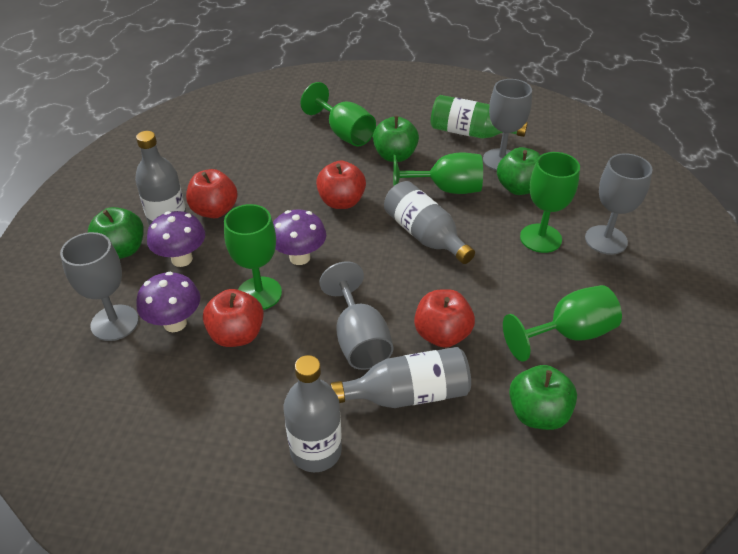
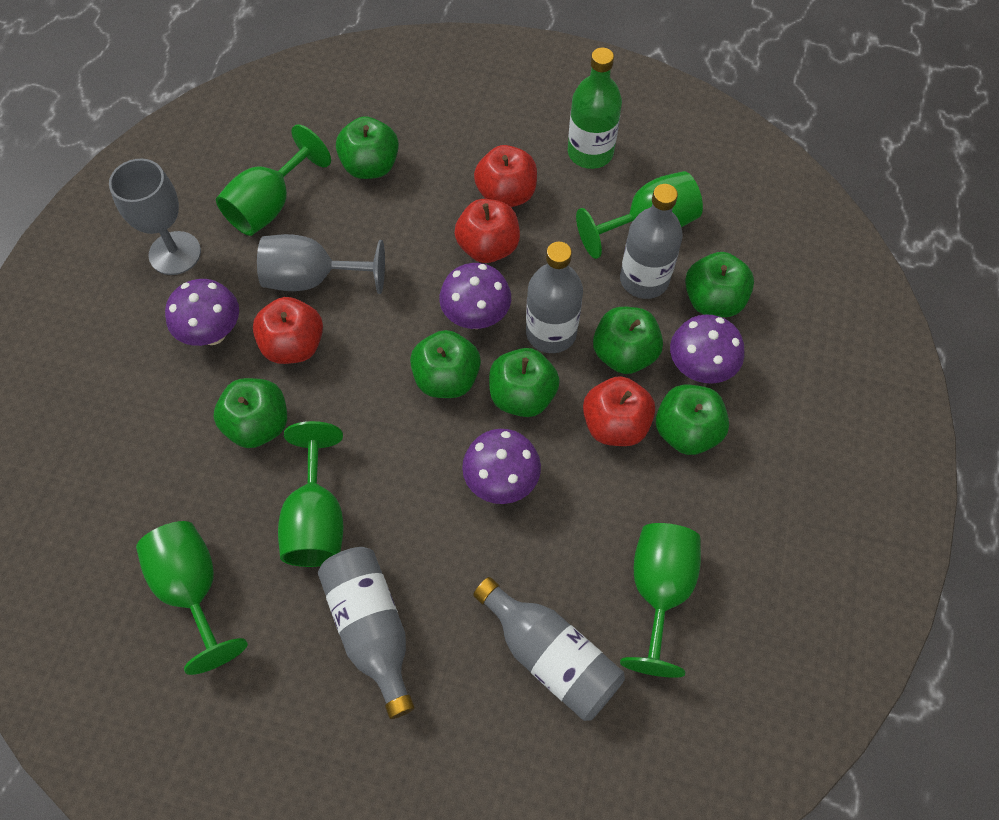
green apple: [88,207,144,259] [373,116,419,162] [497,147,540,195] [509,365,577,430] = 4 -> [214,378,287,448] [336,116,399,179] [410,330,481,398] [489,348,560,417] [593,307,663,374] [656,385,729,455] [685,252,754,317] = 7
grey goblet: [60,232,139,341] [319,261,393,370] [483,79,532,171] [585,153,652,255] = 4 -> [109,158,201,275] [257,234,385,294] = 2
purple mushroom: [136,272,200,332] [147,211,205,267] [273,209,326,265] = 3 -> [165,279,239,346] [439,263,511,329] [462,429,541,504] [670,314,744,384] = 4

